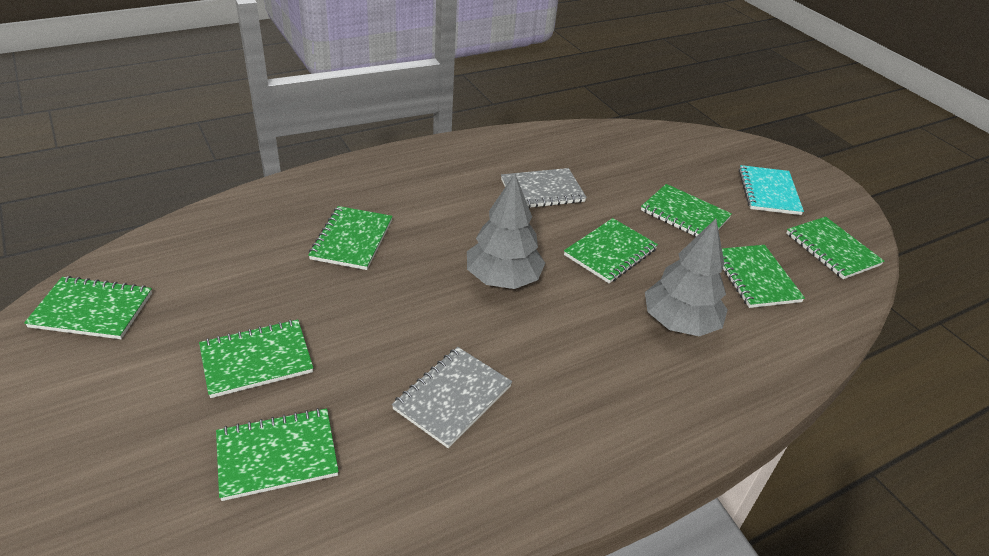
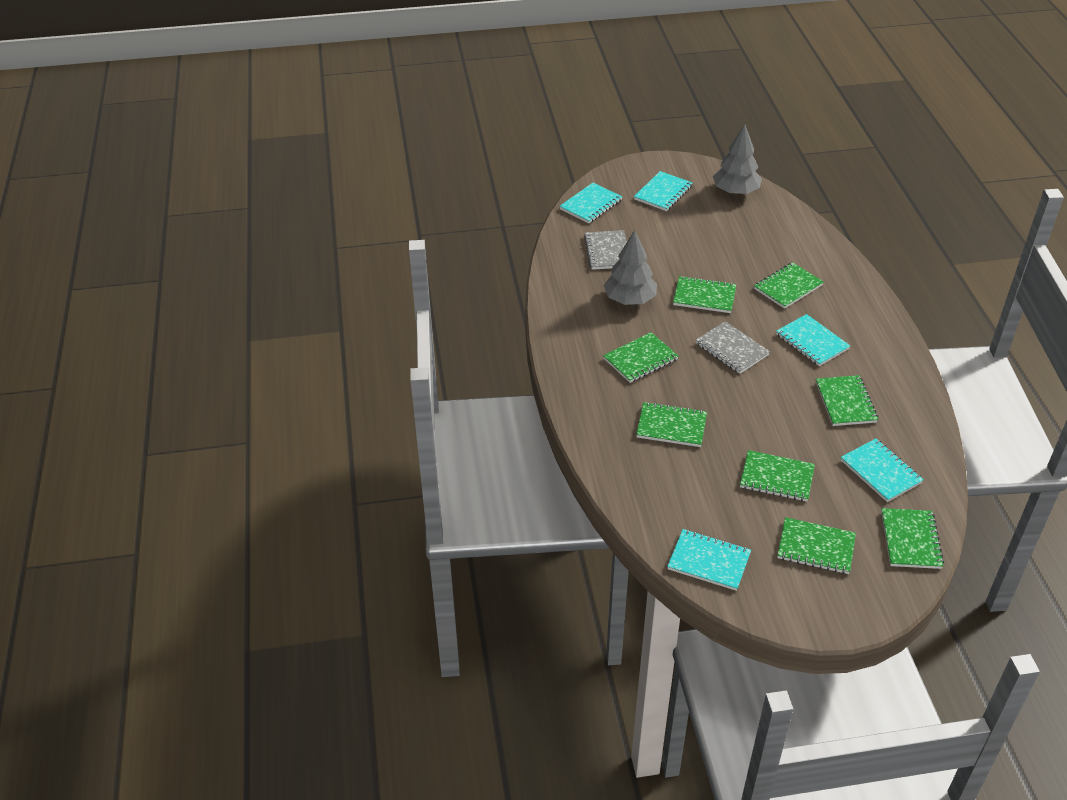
turquoise notebook: [739,165,804,215] = 1 -> [560,183,622,223] [634,171,692,211] [667,529,751,591] [776,314,850,366] [841,438,924,502] = 5

